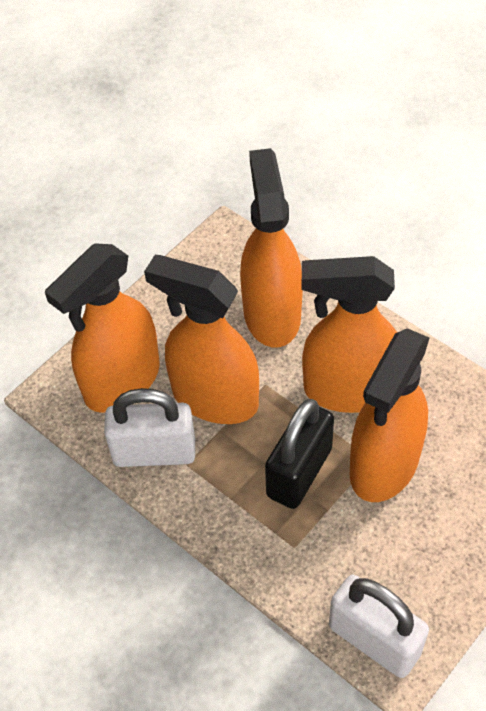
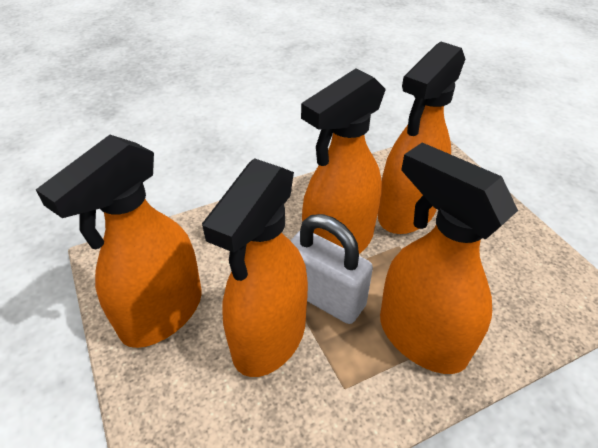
black padlock: [265,399,334,509] = 1 -> none = 0
white padlock: [104,388,195,467] [329,575,429,678] = 2 -> [290,214,373,324] = 1

